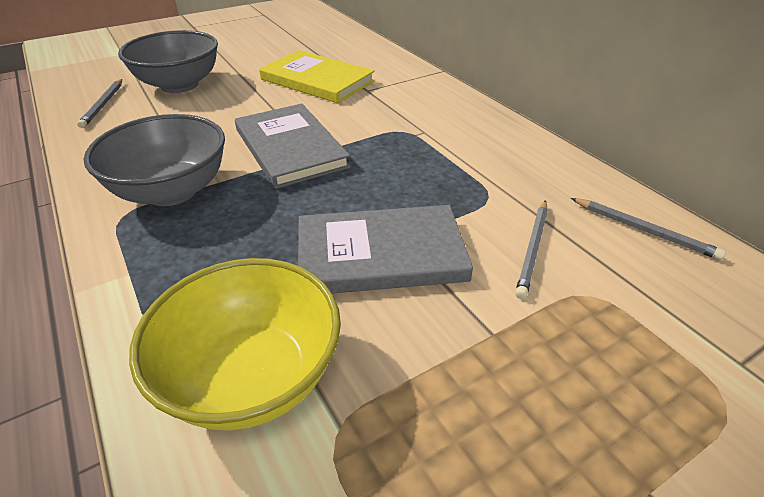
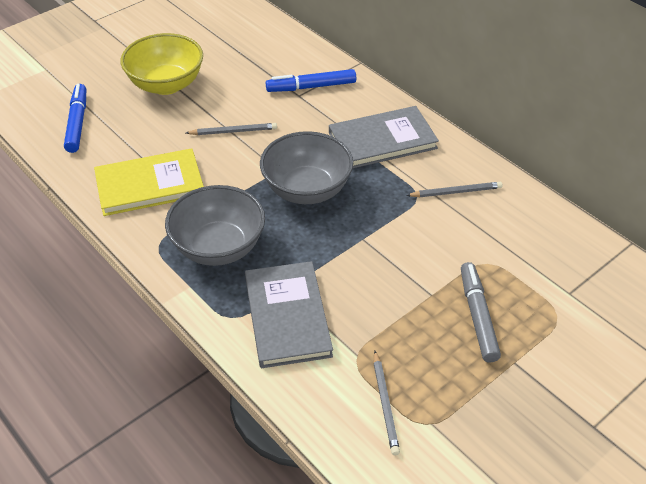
blue marker: none = 0 -> [64,84,86,153] [266,69,356,92] = 2
grey marker: none = 0 -> [461,262,501,363] = 1

